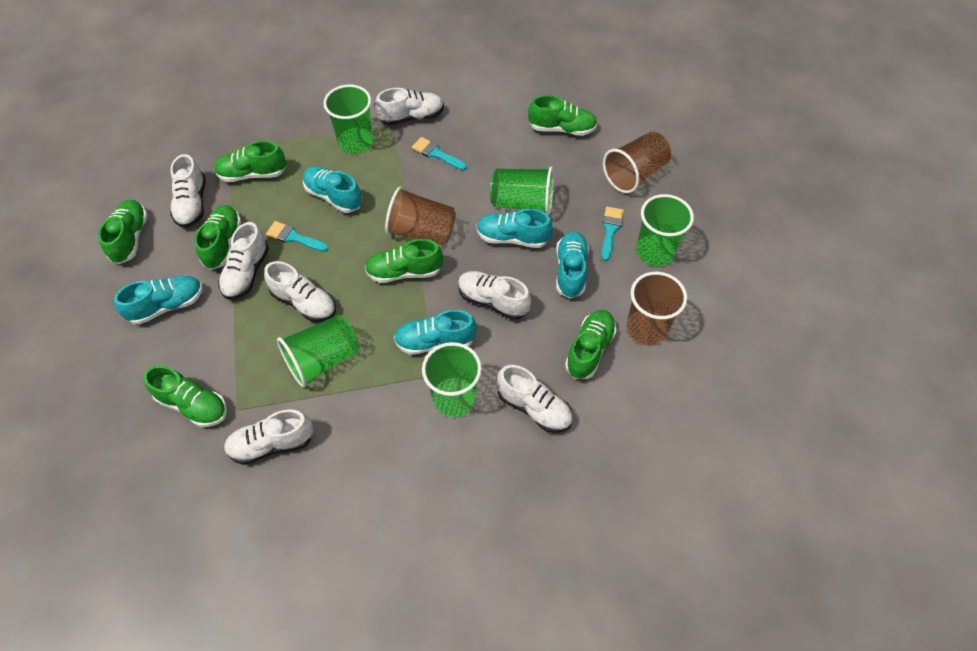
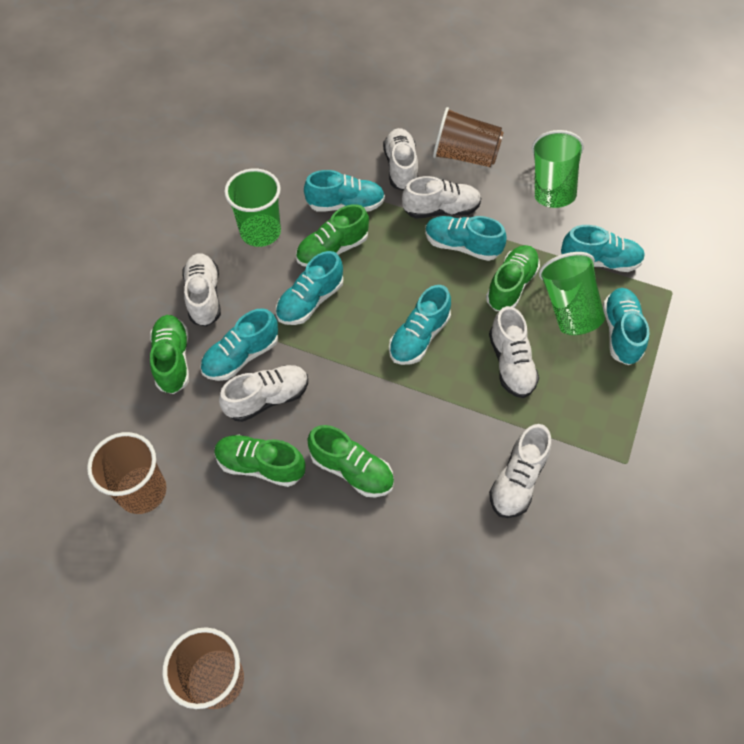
green cup: [277,315,359,387] [323,85,373,154] [422,342,482,417] [490,166,554,216] [636,194,694,266] = 5 -> [224,168,281,247] [532,130,584,208] [539,252,605,335] = 3
green shoe: [98,200,148,264] [143,365,227,427] [194,205,241,270] [214,141,286,182] [365,239,443,283] [528,95,597,136] [565,310,617,379] = 7 -> [150,315,189,394] [214,435,305,487] [296,204,369,267] [307,425,394,497] [486,245,540,311] = 5
turquoise brush: [266,221,329,252] [412,137,467,170] [601,207,624,261] = 3 -> none = 0
turquoise shoe: [114,276,203,325] [303,166,362,213] [394,310,477,355] [476,209,553,248] [556,231,589,299] = 5 -> [200,308,278,381] [276,251,343,325] [304,170,385,211] [389,285,451,365] [425,216,506,261] [561,225,645,272] [603,288,649,365] = 7
white shoe: [170,154,206,228] [218,222,269,300] [224,409,314,465] [264,261,336,322] [375,88,444,126] [458,271,531,320] [497,365,573,433] = 7 -> [182,253,221,327] [219,365,308,422] [383,128,418,191] [402,176,481,219] [489,306,539,398] [489,424,552,518] = 6

